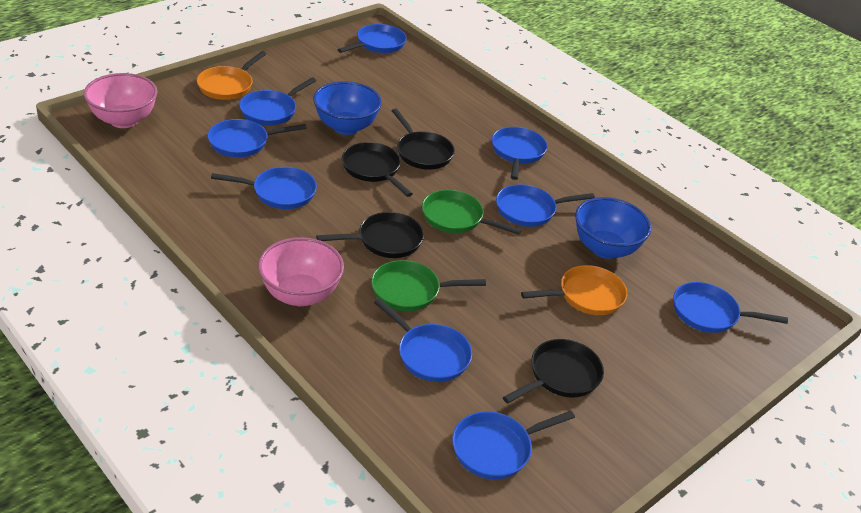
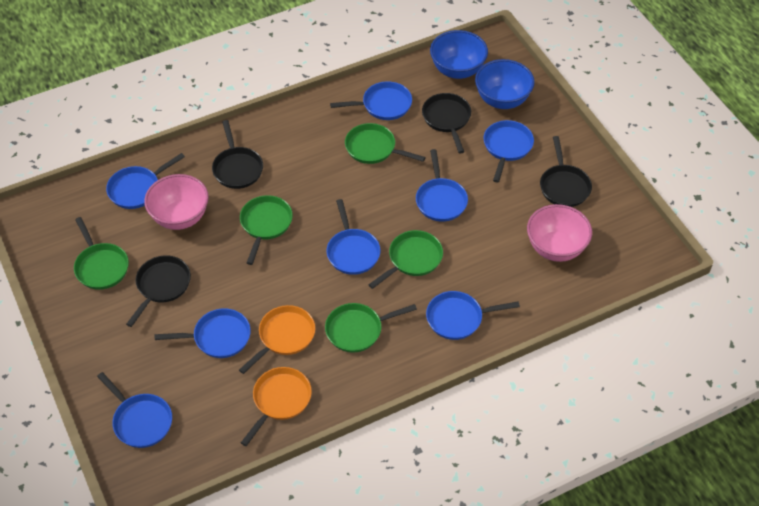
blue pan: [208,119,307,157] [211,167,317,209] [239,77,316,126] [337,24,407,53] [374,298,472,382] [452,411,575,479] [492,127,547,180] [496,184,595,227] [673,282,788,333] = 9 -> [97,372,172,448] [106,153,185,209] [155,308,251,358] [326,199,380,275] [330,81,412,120] [416,149,468,222] [426,291,520,340] [484,120,534,183] = 8
green pan: [371,260,486,311] [422,190,522,235] = 2 -> [74,217,129,290] [240,195,293,265] [325,303,417,353] [345,123,426,164] [368,230,443,289] = 5

